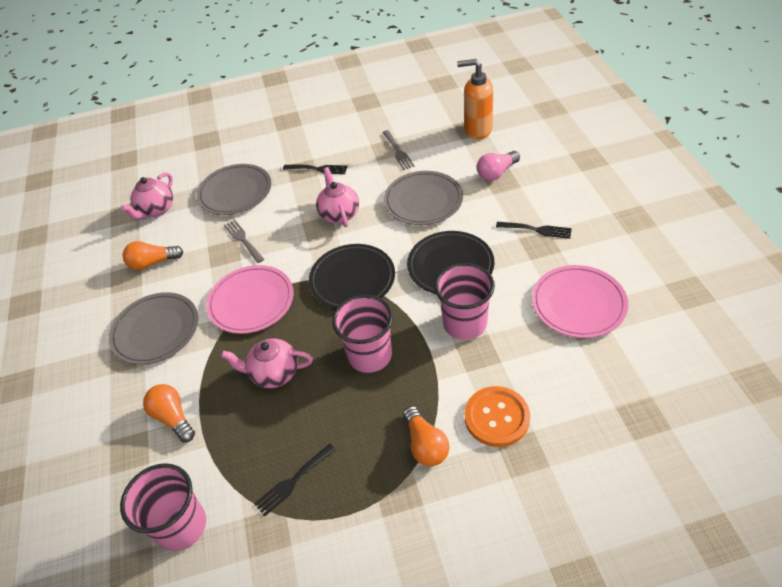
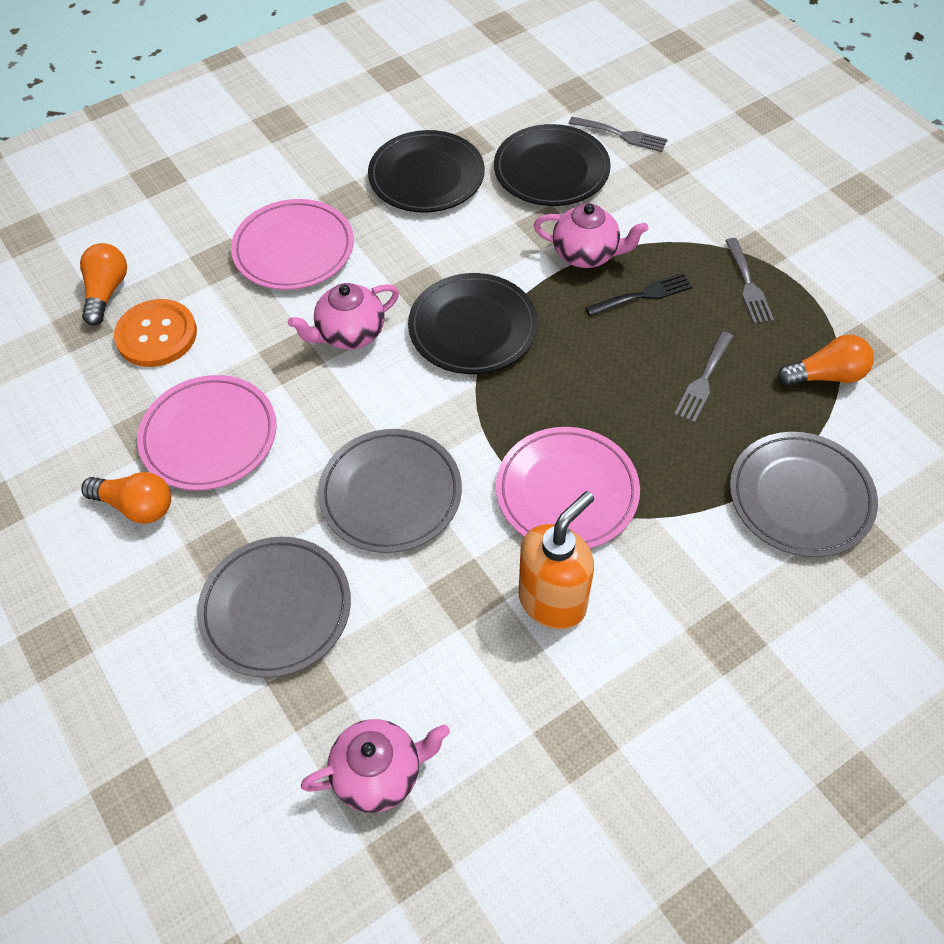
black fork: [254,443,336,517] [283,165,347,174] [496,222,572,239] = 3 -> [585,273,693,317] = 1
black plate: [309,244,395,309] [407,231,494,294] = 2 -> [368,130,485,213] [408,273,538,374] [494,124,611,206] = 3
grey fork: [224,220,264,263] [382,130,415,170] = 2 -> [569,117,668,152] [674,331,733,423] [725,238,774,324] = 3
pink cup: [120,463,206,551] [332,295,393,373] [434,263,495,340] = 3 -> none = 0
pink light bulb: [477,151,520,181] = 1 -> none = 0
pink plate: [206,265,294,334] [532,265,628,338] = 2 -> [137,375,277,490] [231,199,354,290] [496,427,640,549] = 3

